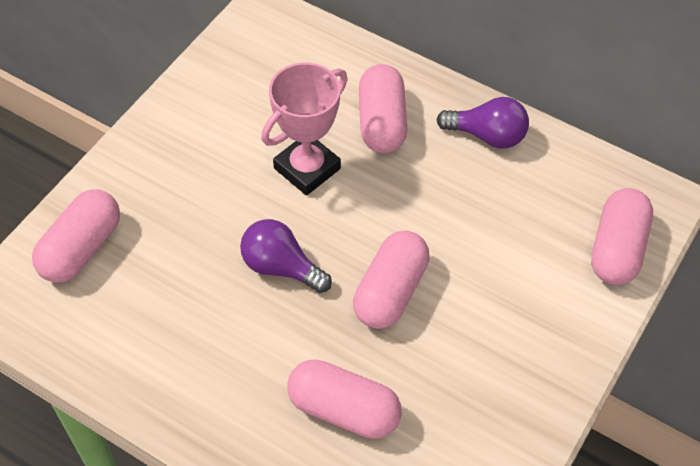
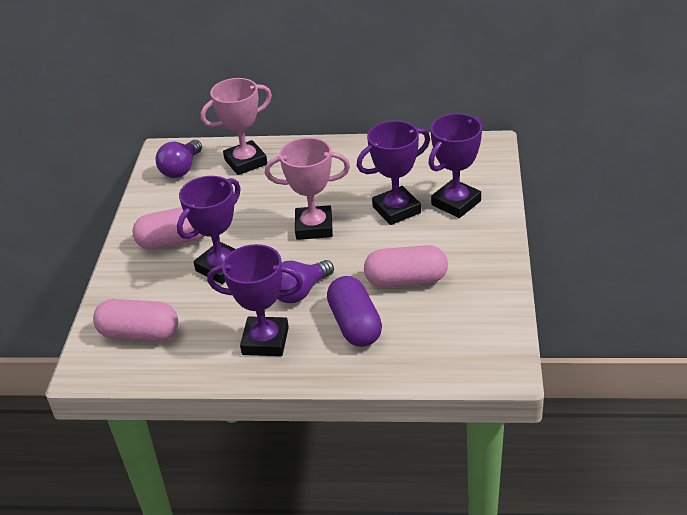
pink capsule: [32,189,120,283] [287,359,402,439] [353,231,430,329] [359,64,407,153] [591,188,653,285] = 5 -> [93,299,178,341] [132,207,204,250] [364,245,448,287] = 3
pink trophy: [261,63,348,195] = 1 -> [201,78,272,175] [265,137,350,240] = 2
purple capsule: none = 0 -> [327,276,382,347] = 1
purple trophy: none = 0 -> [177,176,241,284] [207,244,303,356] [357,120,430,225] [428,113,483,218] = 4

